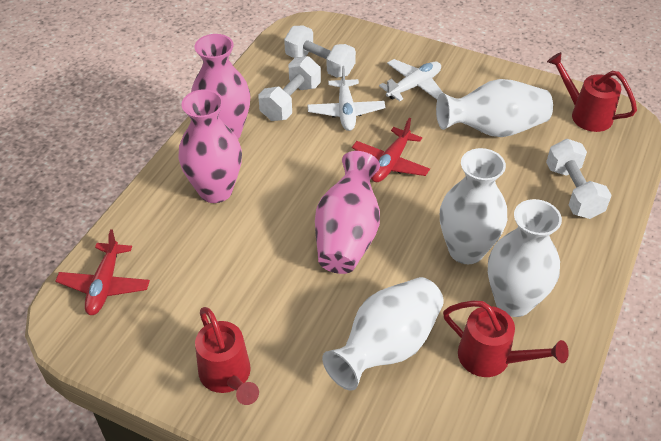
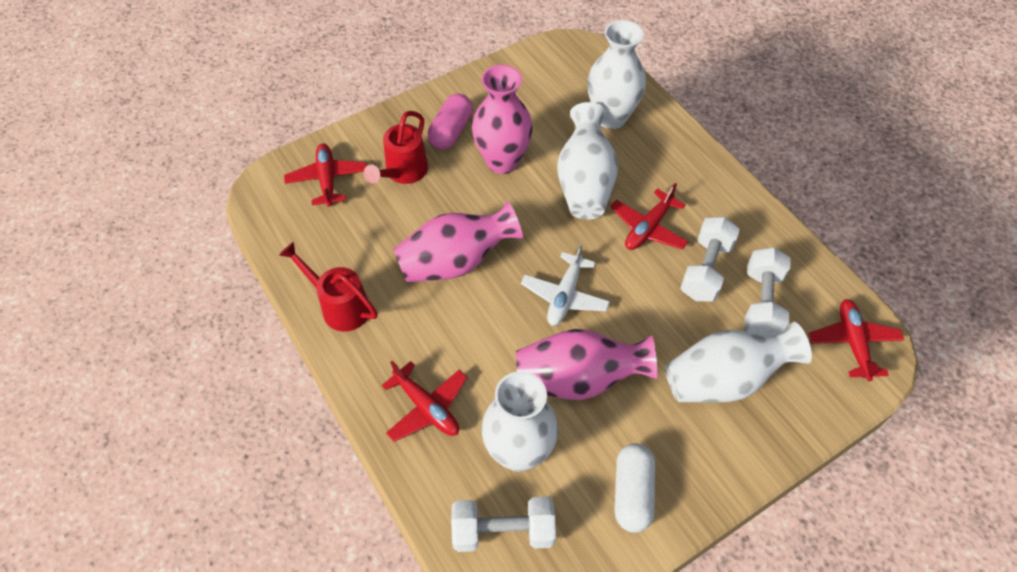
pink capsule: none = 0 -> [428,94,473,149] = 1
red plane: [55,229,150,315] [352,117,430,182] = 2 -> [284,144,367,207] [381,361,467,442] [610,183,688,250] [808,299,904,381] = 4
red watering can: [195,307,259,405] [443,300,569,377] [547,52,637,132] = 3 -> [279,242,377,332] [364,111,428,184] = 2
white capsule: none = 0 -> [614,443,655,533] = 1
white plane: [307,66,385,131] [379,59,443,101] = 2 -> [521,243,610,326] = 1

